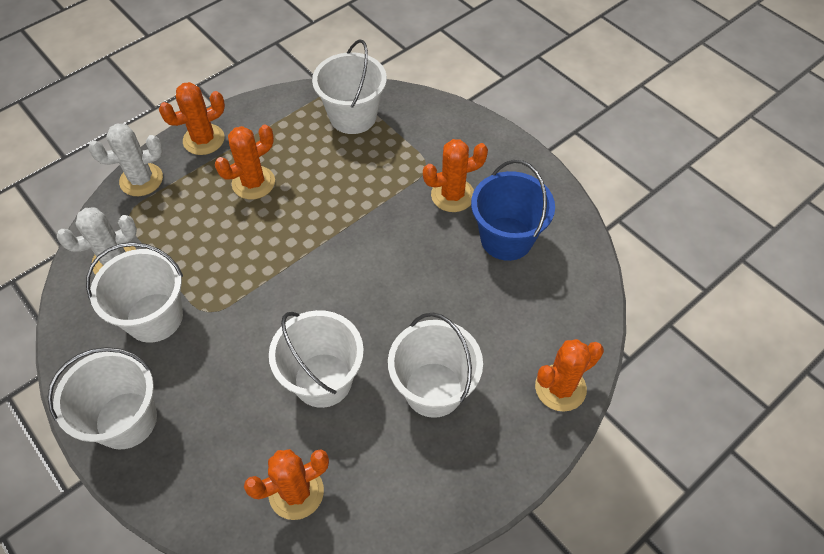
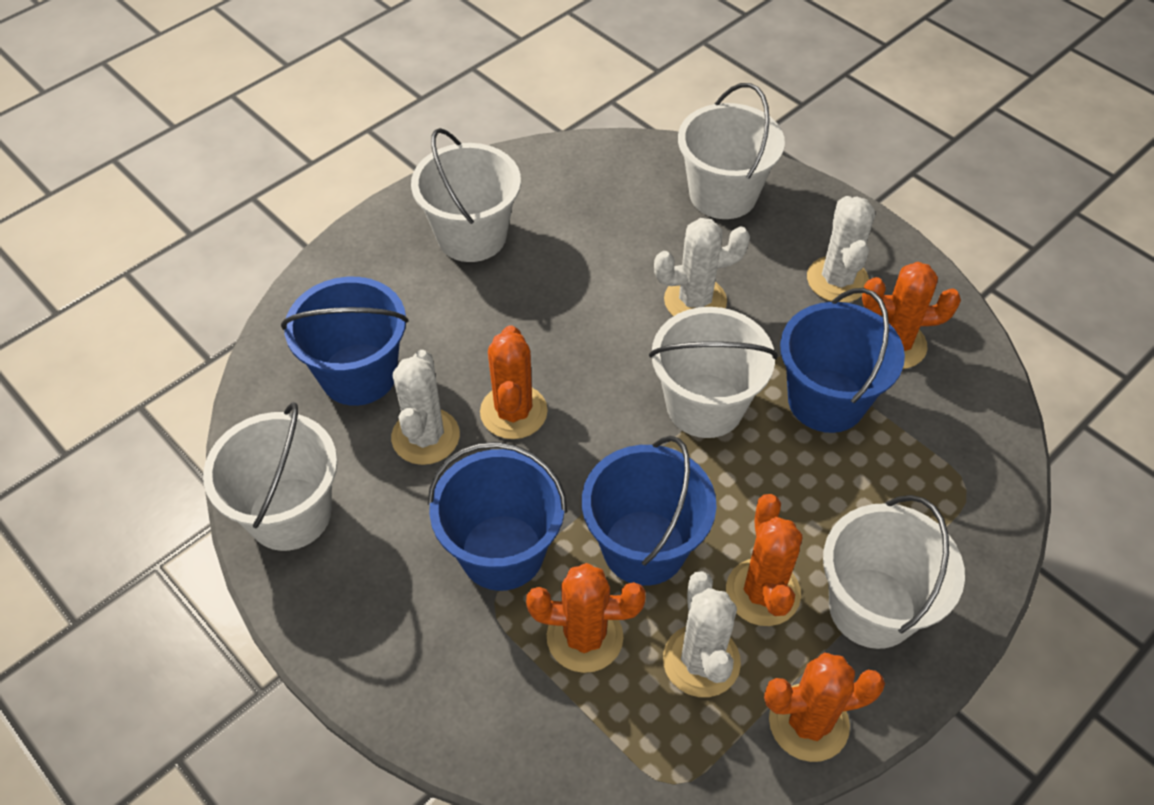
blue bucket: [471,160,555,261] = 1 -> [281,277,409,406] [428,442,567,591] [582,436,717,586] [780,288,905,433] = 4
white cactus: [57,207,137,275] [88,123,163,196] = 2 -> [391,350,460,465] [654,218,750,316] [663,571,741,697] [807,196,875,303] = 4

